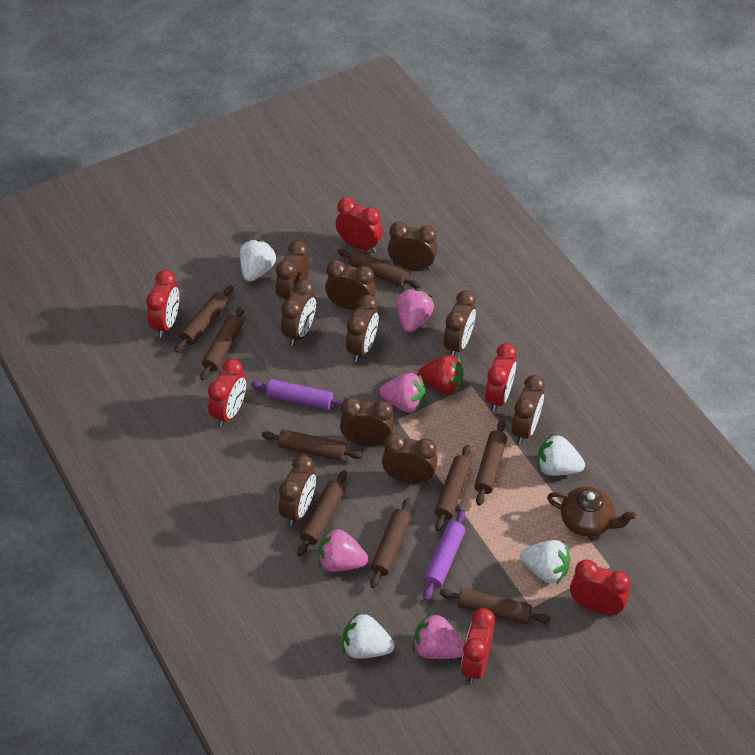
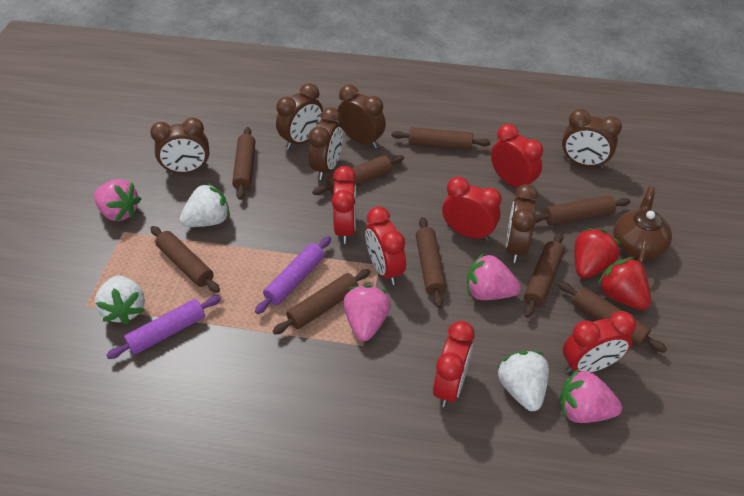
brown clock: [276,241,310,301] [279,455,316,526] [281,279,316,346] [325,260,376,310] [340,397,394,446] [346,294,379,362] [382,433,438,483] [388,221,437,270] [444,290,476,356] [512,375,545,444] = 10 -> [150,117,209,174] [276,83,323,149] [308,107,343,180] [338,85,386,148] [506,184,538,263] [562,109,622,169] = 6
red strawberry: [418,355,464,395] = 1 -> [574,228,621,279] [598,257,651,310] = 2
white strawberry: [240,239,277,282] [342,612,395,659] [520,540,570,585] [538,434,585,476] = 4 -> [95,276,145,325] [180,183,230,227] [497,351,549,411] = 3

